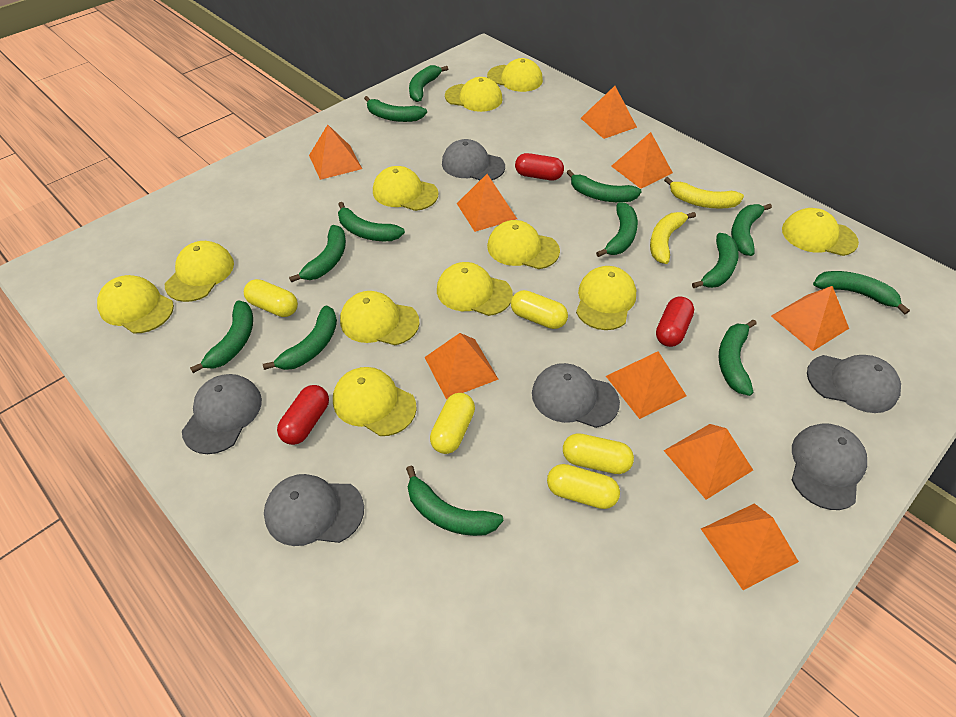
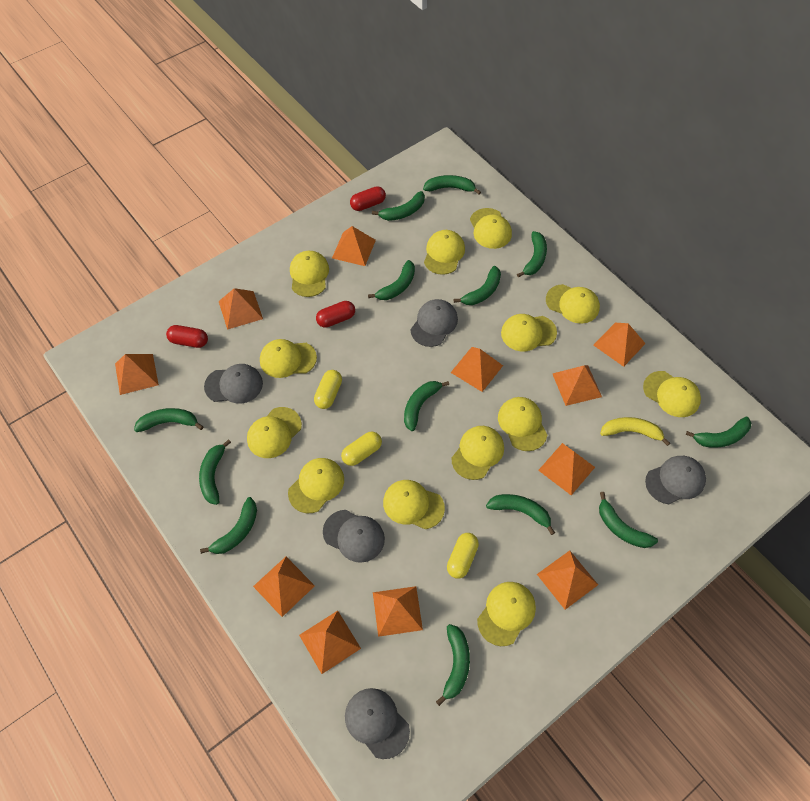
grey cap: [182,374,262,454] [264,474,364,546] [442,139,505,180] [532,363,620,428] [792,423,867,510] [807,355,901,413] = 6 -> [204,364,263,404] [323,510,385,563] [345,688,410,759] [411,299,458,347] [645,456,706,504] = 5
orange pyramid: [309,125,362,180] [424,333,499,399] [457,174,517,232] [581,86,637,139] [606,351,687,419] [611,132,673,189] [664,424,753,500] [701,503,799,590] [771,286,849,351] = 9 -> [115,354,159,395] [219,288,263,330] [253,557,315,617] [299,611,361,674] [332,226,376,266] [373,586,423,637] [451,347,503,392] [537,550,598,610] [538,443,595,495] [552,365,602,406] [593,323,646,367] = 11
yellow banana: [650,212,696,264] [664,177,744,209] = 2 -> [600,417,670,446] = 1
yellow cap: [97,275,174,334] [165,241,234,302] [333,367,417,436] [340,291,420,345] [373,166,438,211] [437,262,513,316] [445,77,503,112] [487,58,543,92] [487,220,560,269] [576,266,636,330] [782,208,859,256] = 11 -> [247,407,302,458] [260,339,317,378] [288,458,344,513] [290,251,329,297] [383,480,445,529] [424,230,465,275] [452,426,504,480] [470,208,512,249] [477,582,536,646] [498,397,547,451] [501,314,557,351] [546,284,600,324] [643,371,701,417] = 13
yellow capsule: [244,279,298,317] [430,393,475,454] [511,290,568,329] [547,464,620,509] [563,433,634,474] = 5 -> [314,370,342,409] [341,432,382,466] [447,533,479,579] = 3

